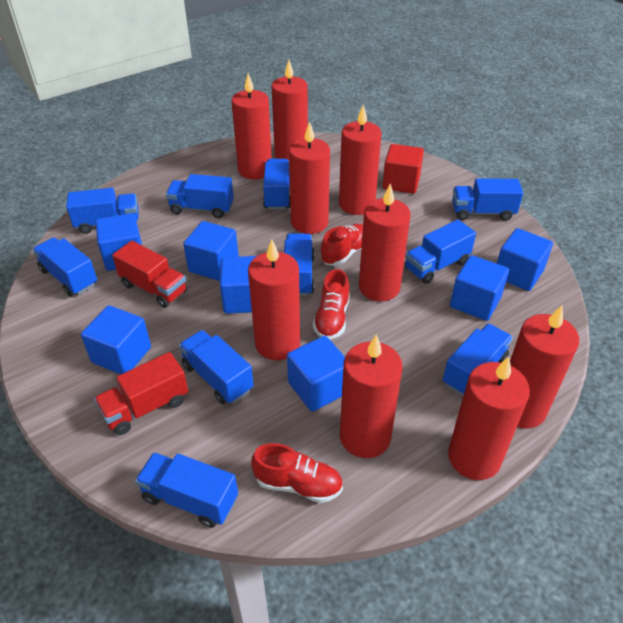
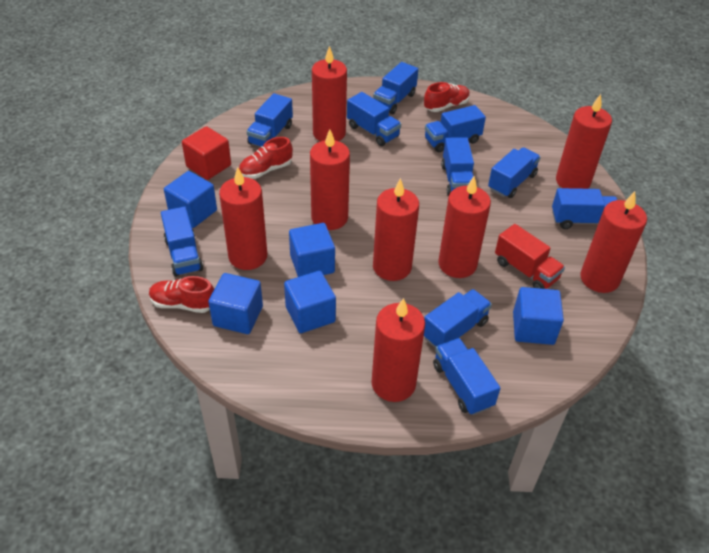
blue cube: [81,305,151,375] [95,213,142,271] [183,221,239,281] [220,256,257,314] [287,336,345,412] [450,255,509,321] [497,228,553,291] = 7 -> [164,171,217,228] [208,273,263,334] [284,271,336,333] [289,223,335,277] [513,287,564,345] = 5
red candle: [231,73,272,179] [248,239,300,360] [271,60,308,160] [289,121,330,234] [339,105,382,215] [340,334,403,458] [359,183,411,302] [448,356,530,480] [510,305,579,428] = 9 -> [219,167,267,270] [310,129,350,230] [312,46,347,141] [372,298,425,402] [373,178,419,281] [439,176,491,278] [556,94,612,189] [580,191,647,293] = 8
red truck: [94,352,188,435] [112,241,187,308] = 2 -> [495,224,565,289] = 1

